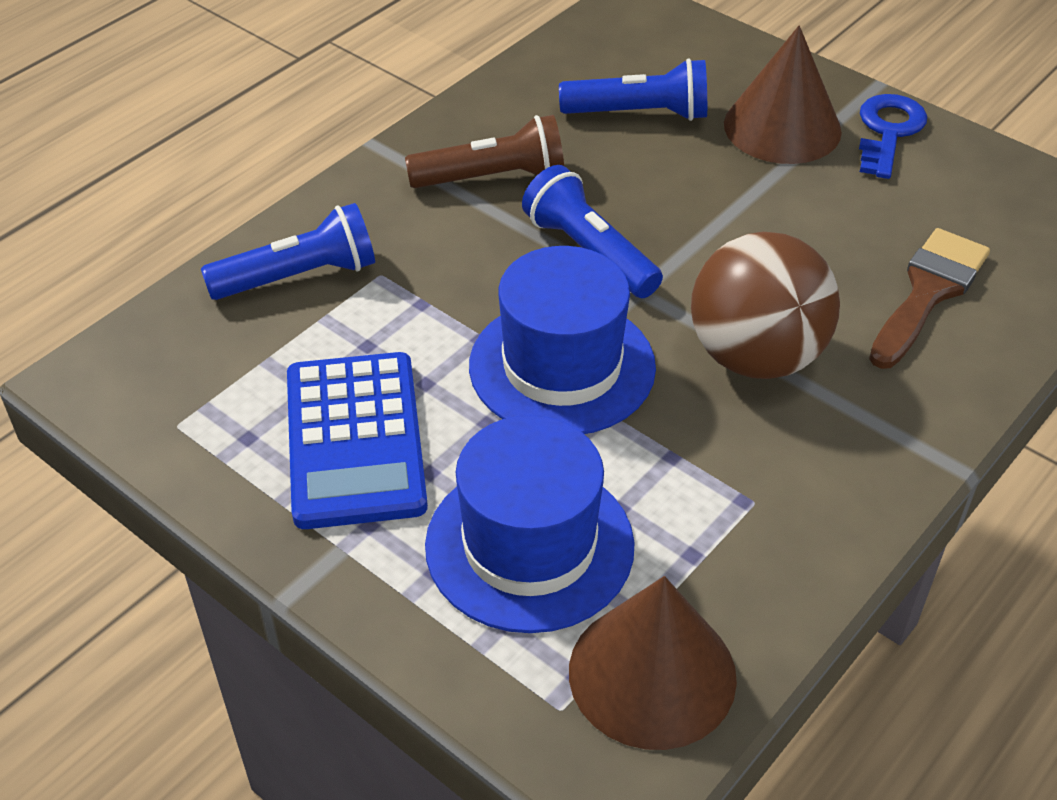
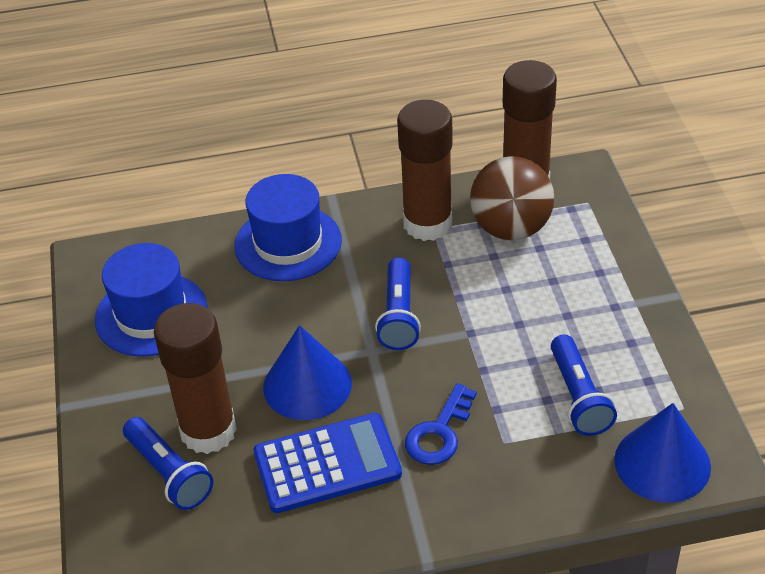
blue cone: none = 0 -> [263,325,352,420] [614,403,711,503] = 2
brown brush: [869,228,990,369] = 1 -> none = 0
brown cone: [569,576,737,750] [724,25,842,164] = 2 -> none = 0
brown flashlight: [405,115,564,188] = 1 -> none = 0
brown glue stick: none = 0 -> [154,303,237,454] [397,100,453,241] [503,60,557,179] = 3

